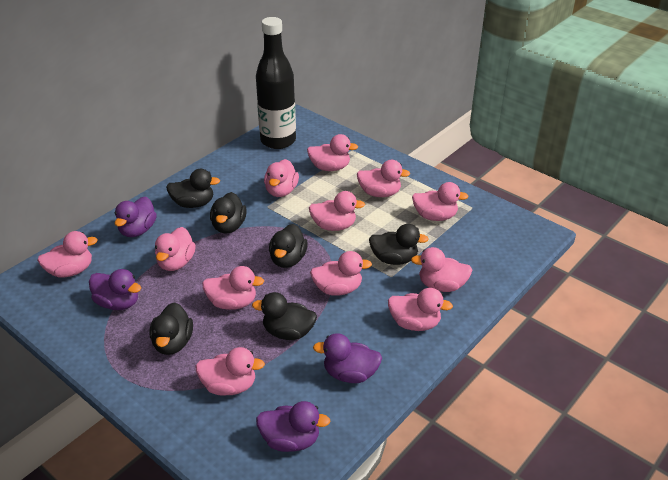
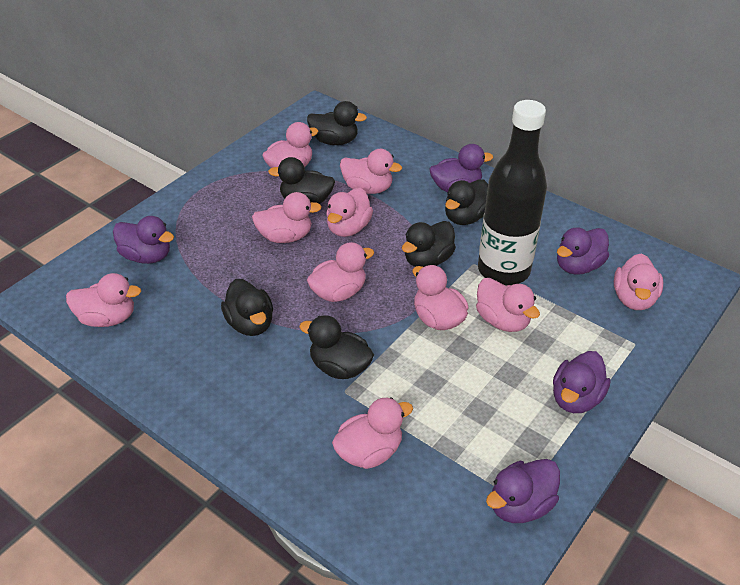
pink duck: [37,231,98,278] [155,227,196,271] [195,347,265,396] [202,266,264,310] [264,159,299,197] [307,134,358,171] [309,191,365,231] [310,251,372,296] [357,160,410,197] [388,288,453,331] [411,247,472,292] [412,182,469,221] = 12 -> [66,273,141,327] [252,192,322,243] [262,122,318,168] [307,242,374,302] [326,188,373,237] [332,397,413,469] [340,149,402,194] [413,265,468,330] [476,278,540,332] [614,253,663,310] = 10
purple duck: [89,269,141,310] [114,196,157,237] [256,401,331,452] [313,333,382,383] = 4 -> [113,216,174,264] [430,144,493,193] [486,459,560,523] [553,351,610,413] [557,227,609,275] = 5

